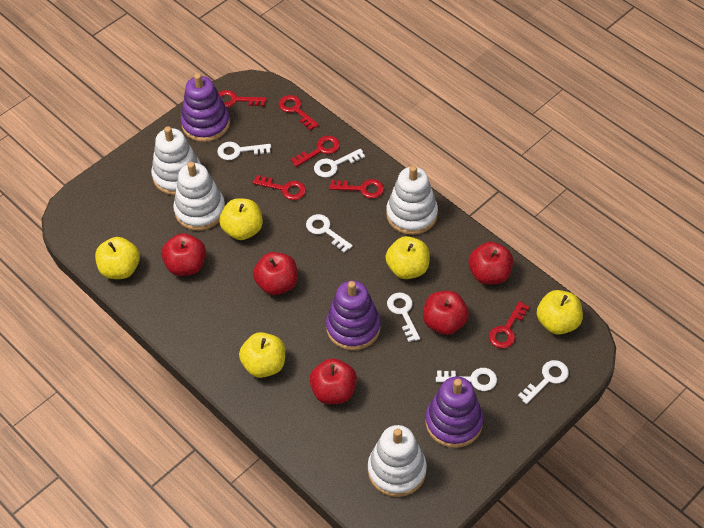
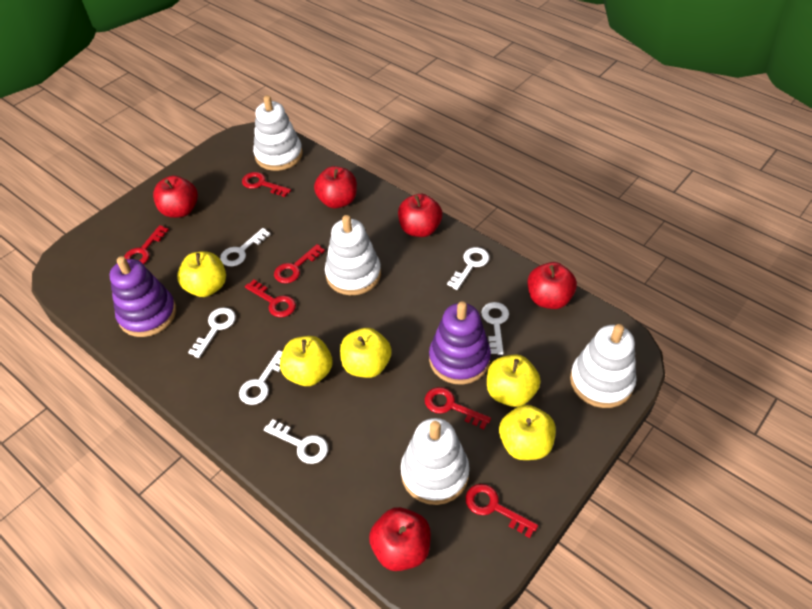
purple stacking toy: [181,73,230,142] [326,281,381,351] [425,376,483,448] = 3 -> [109,256,176,337] [429,301,491,385] = 2

